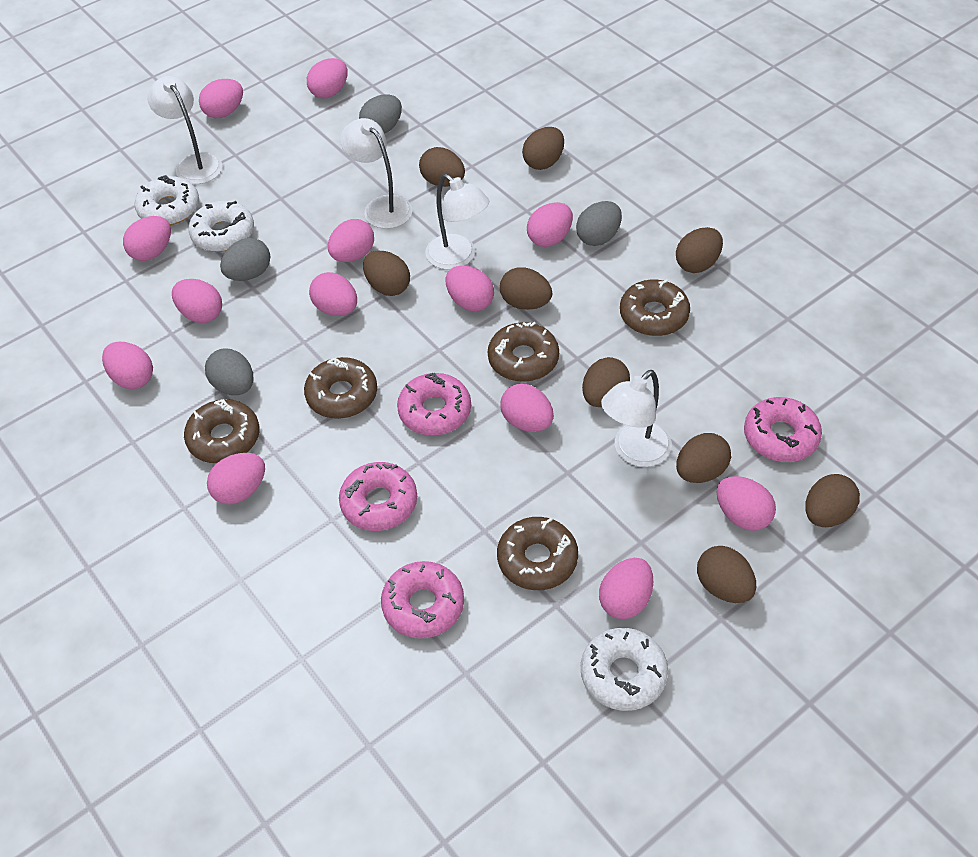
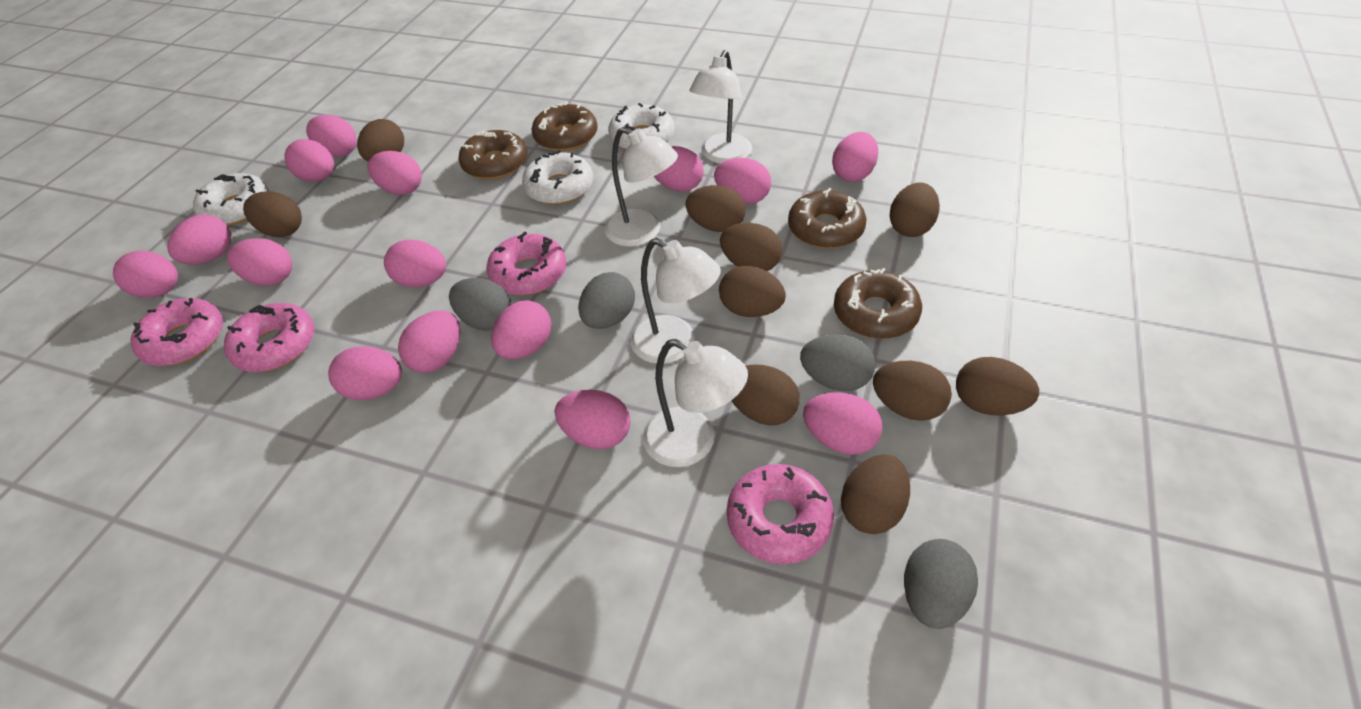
brown donut: [184,399,259,463] [304,357,377,419] [488,322,559,382] [497,517,578,590] [620,279,690,336] = 5 -> [458,130,527,179] [531,102,598,151] [788,188,866,249] [834,268,922,339] = 4
brown egg: [363,250,410,296] [419,147,465,187] [500,268,552,310] [522,127,564,170] [582,357,630,407] [676,227,723,273] [676,433,731,483] [697,546,756,603] [805,474,860,527] = 9 -> [243,191,302,237] [357,119,404,161] [685,185,746,232] [719,266,786,317] [720,223,782,271] [731,364,800,425] [841,454,910,534] [873,361,952,421] [890,182,940,237] [956,357,1039,416] = 10
pink egg: [102,342,153,389] [123,216,171,261] [172,279,222,323] [199,79,243,118] [207,453,265,505] [307,58,348,99] [309,272,357,316] [328,219,374,262] [445,266,494,311] [500,384,554,432] [527,202,573,247] [599,558,653,619] [717,476,776,531] = 13 -> [113,251,178,298] [167,215,231,264] [227,238,292,286] [284,139,334,182] [306,115,356,157] [328,346,402,400] [367,151,422,195] [384,240,446,287] [398,310,460,373] [491,300,552,359] [555,390,630,449] [654,146,704,192] [714,158,771,204] [803,393,882,455] [832,132,878,182] = 15

